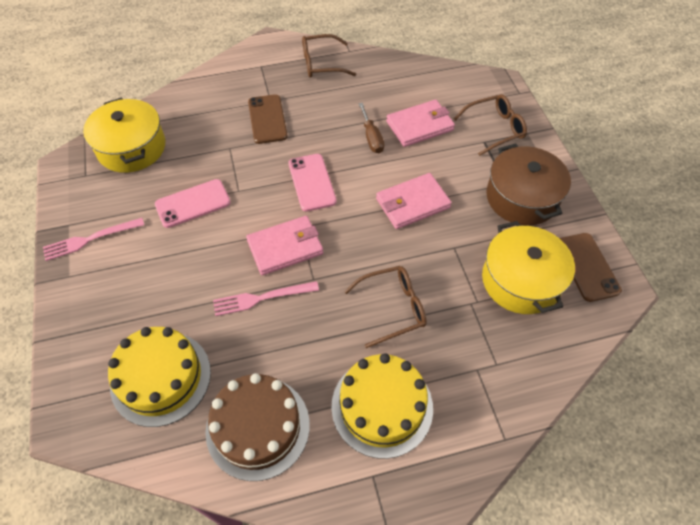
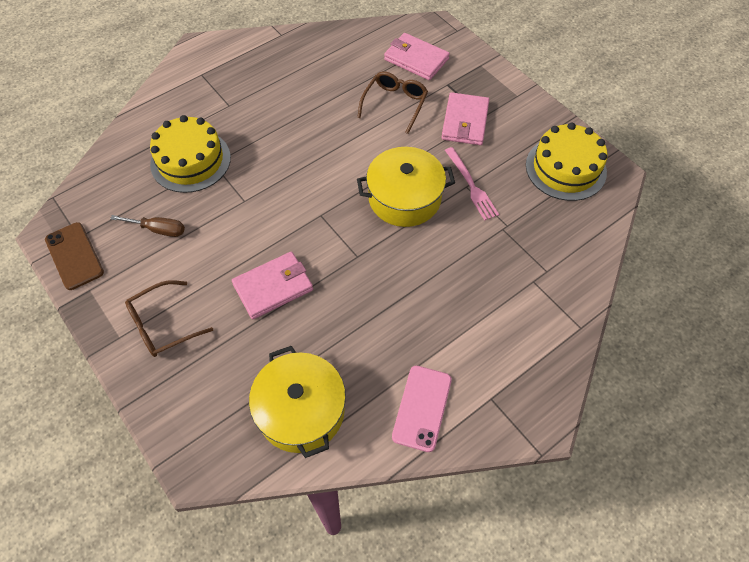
brown cake: [205,373,310,481] = 1 -> none = 0
brown glasses: [302,34,356,78] [344,266,427,348] [454,94,527,156] = 3 -> [125,280,213,357] [357,71,428,134] = 2
brown phone: [248,94,288,144] [560,233,622,302] = 2 -> [45,222,104,290] = 1
brown pot: [486,143,571,225] = 1 -> none = 0
pink fork: [43,218,144,261] [213,281,319,316] = 2 -> [445,147,499,221] = 1
pink phone: [155,179,231,228] [288,154,336,211] = 2 -> [392,366,452,452] = 1

